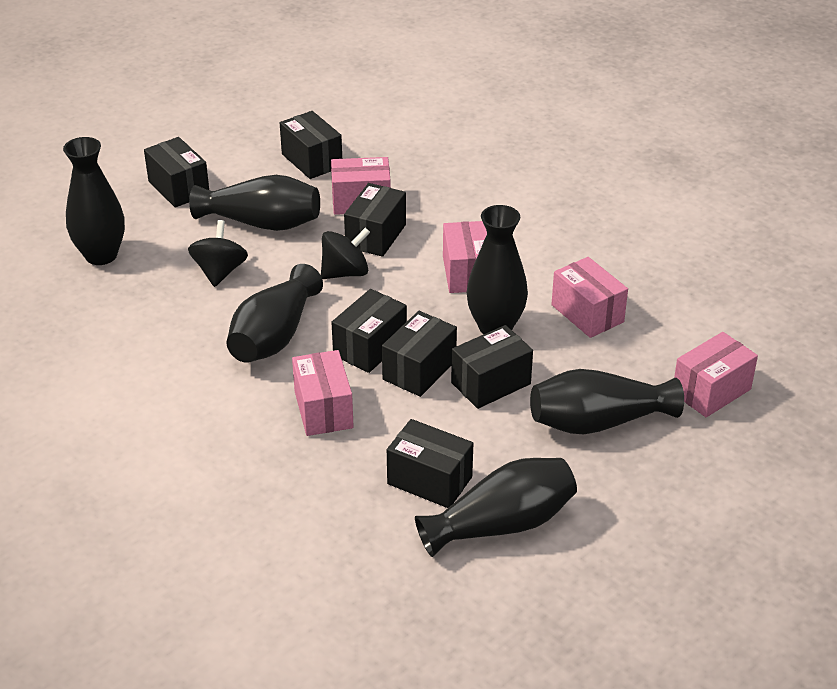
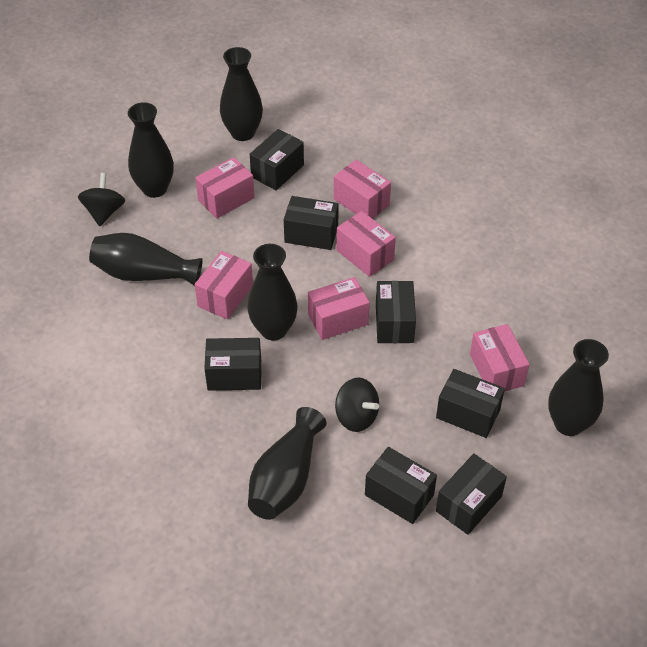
pink box: [292,350,354,436] [331,157,391,215] [443,221,487,293] [551,257,628,338] [674,332,758,417] = 5 -> [195,157,255,219] [195,251,253,319] [308,277,370,340] [334,160,391,219] [336,211,396,277] [470,324,530,392] = 6

